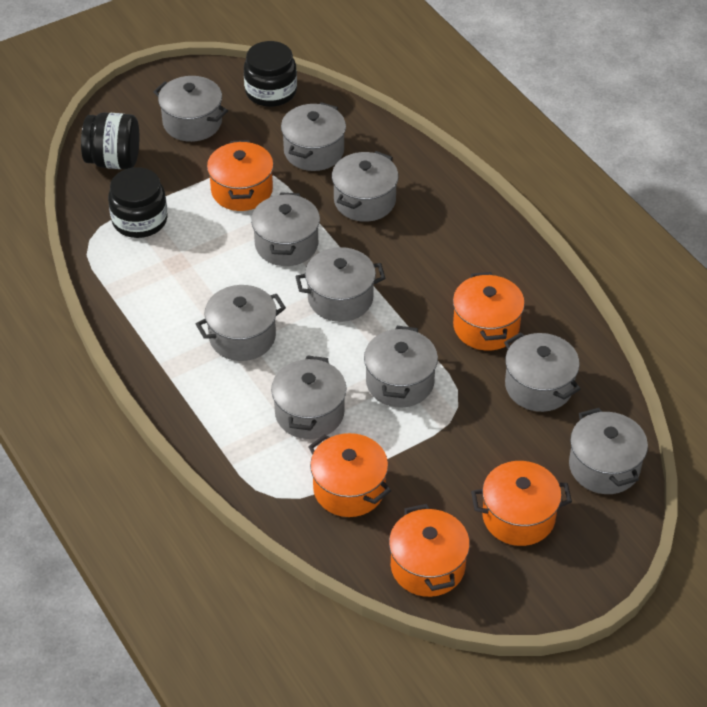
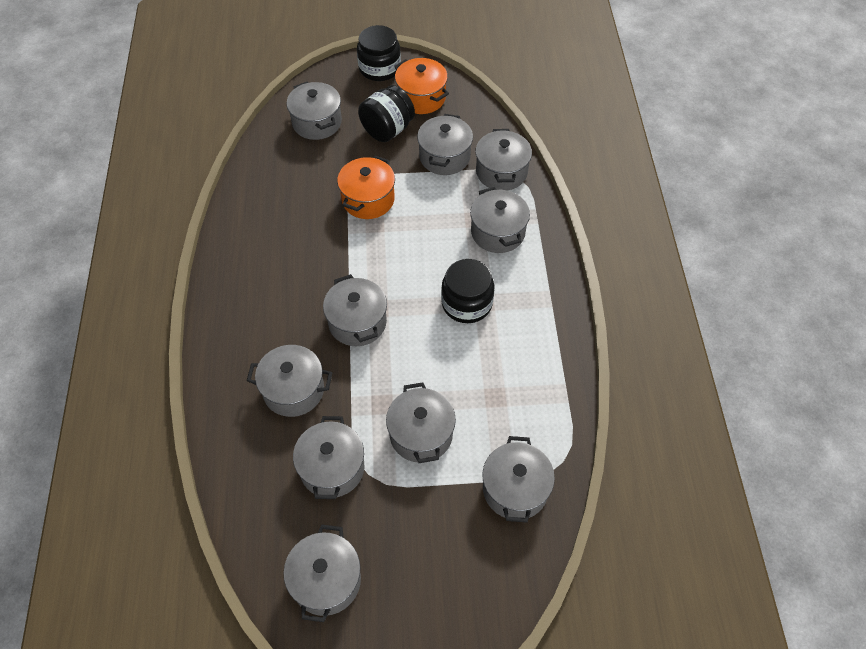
orange pot: [207,140,274,211] [308,433,391,517] [389,504,470,597] [453,272,525,351] [471,461,572,546] = 5 -> [337,155,395,219] [394,58,449,114] = 2

